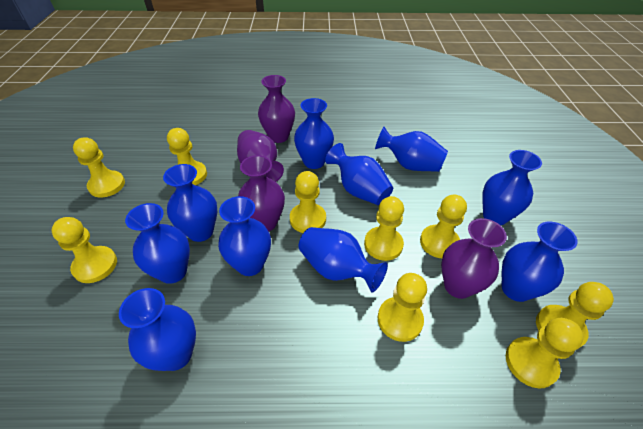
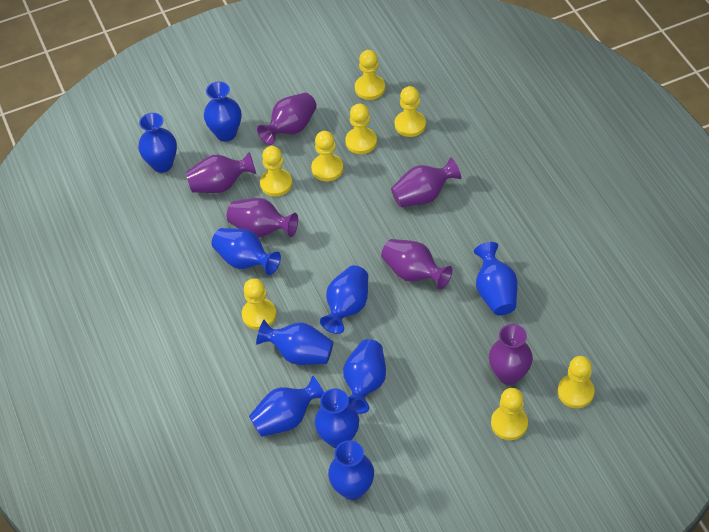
purple vase: [237,130,284,182] [238,155,285,231] [258,75,295,143] [441,218,507,299] = 4 -> [186,152,256,193] [227,198,298,237] [257,93,317,145] [381,239,452,289] [391,157,461,207] [489,324,533,385] = 6
yellow pawn: [51,217,117,283] [73,137,125,198] [167,128,207,185] [290,171,326,233] [364,196,404,261] [378,273,427,342] [420,194,467,258] [506,318,584,388] [536,282,614,349] = 9 -> [242,278,276,330] [260,146,292,197] [311,131,343,181] [345,104,377,154] [355,50,385,100] [395,86,426,137] [491,388,528,440] [557,356,595,408] = 8

